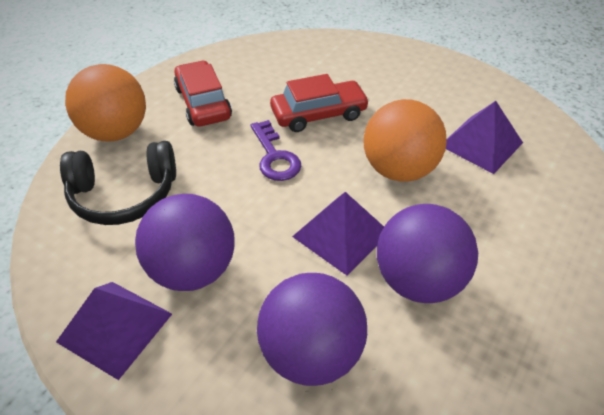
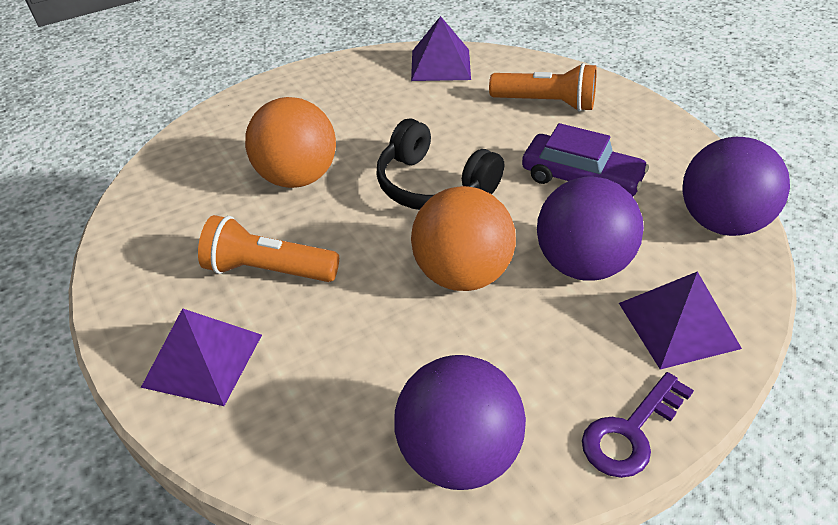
orange flashlight: none = 0 -> [198,215,339,282] [489,63,597,112] = 2
purple car: none = 0 -> [522,123,649,197] = 1
red car: [174,61,232,127] [270,74,369,132] = 2 -> none = 0

